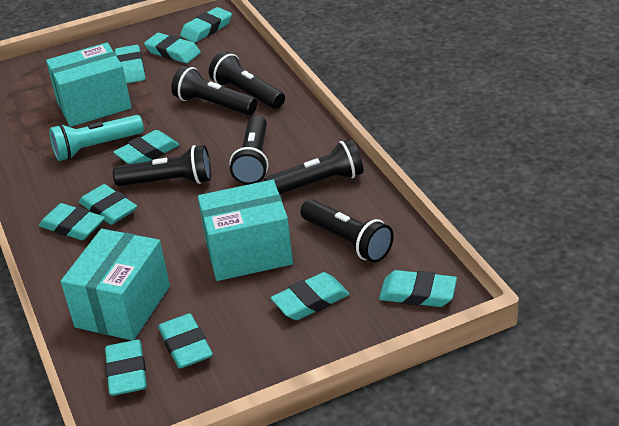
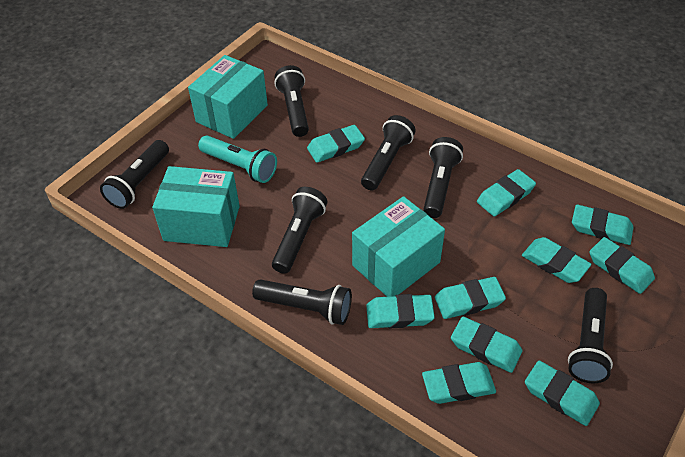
black flashlight: [113,145,211,186] [171,66,257,115] [209,51,285,109] [229,115,269,185] [264,139,363,194] [300,199,394,263] = 6 -> [100,140,169,209] [252,279,352,325] [272,187,327,274] [274,65,309,137] [361,115,416,190] [423,137,463,218] [568,288,613,383] = 7

